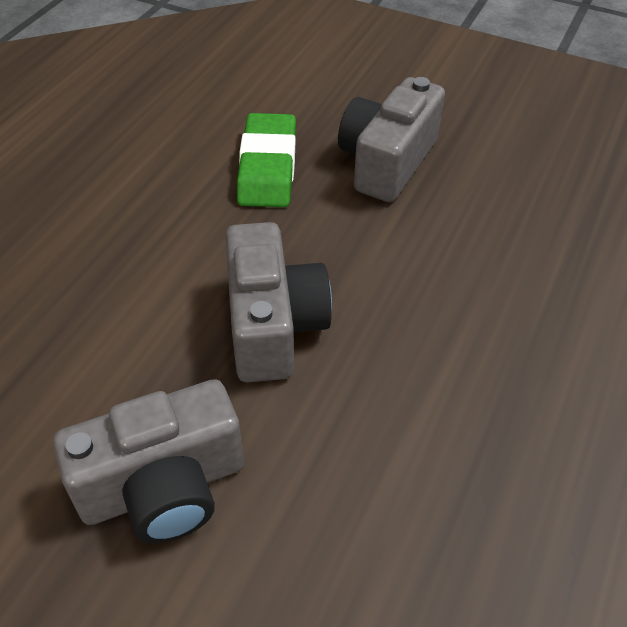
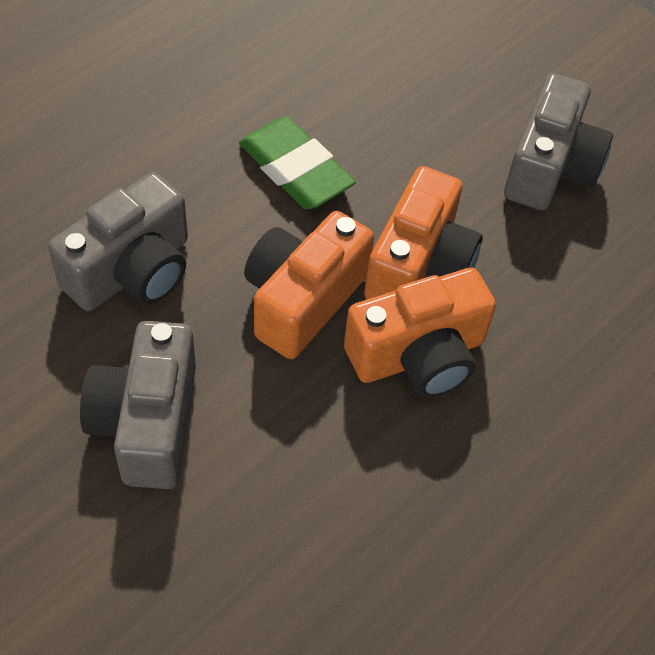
orange camera: none = 0 -> [244,211,374,359] [344,268,496,398] [364,166,483,299] = 3

